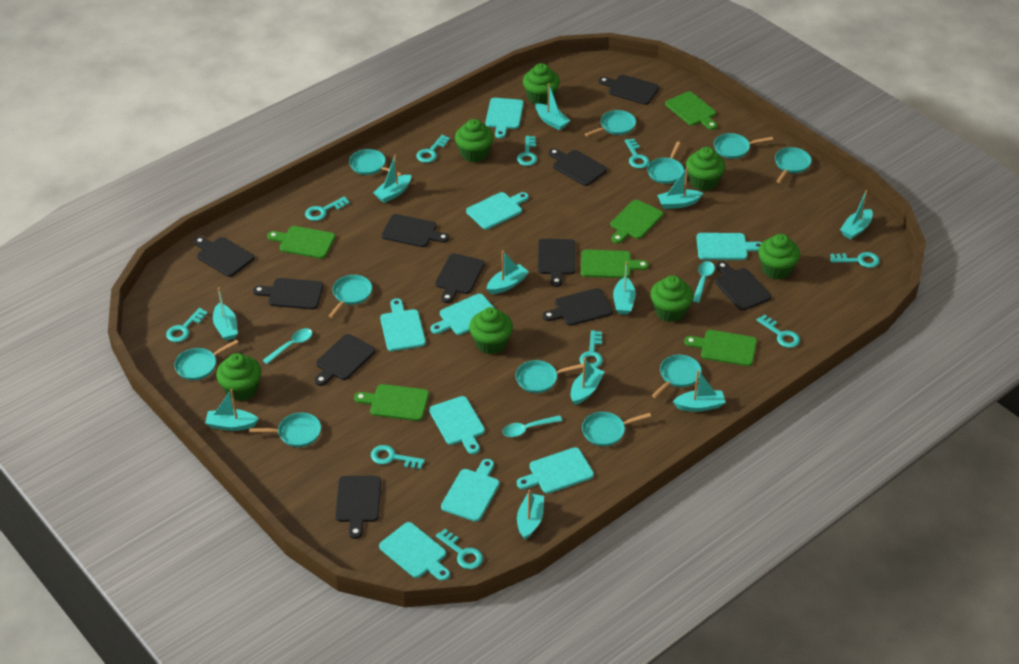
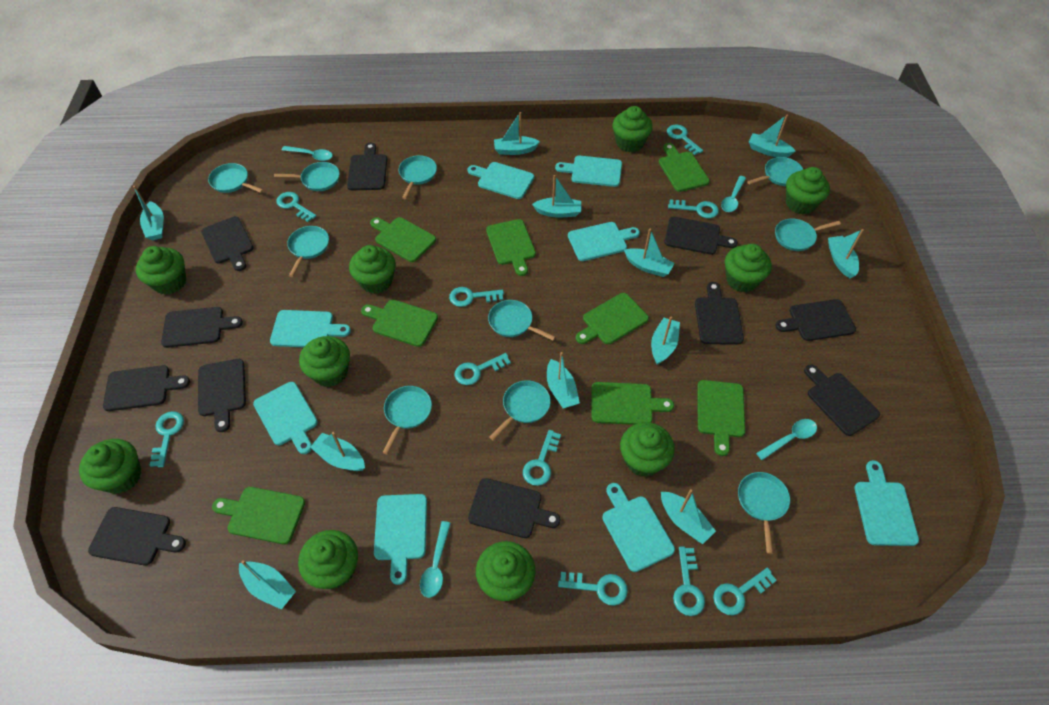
green cupcake: [216,353,262,401] [455,119,494,162] [469,307,513,354] [523,63,560,105] [650,275,693,322] [686,147,725,191] [758,234,800,280] = 7 -> [79,439,141,494] [136,246,186,295] [298,530,358,589] [299,336,350,387] [349,245,396,294] [476,541,536,601] [612,106,653,152] [620,422,675,477] [725,244,772,293] [786,167,830,214] = 10
green cutting board: [267,226,335,259] [354,384,429,421] [581,249,649,278] [610,200,663,244] [665,91,717,130] [684,330,757,366] = 6 -> [212,487,305,544] [361,299,438,347] [370,217,436,262] [486,219,536,276] [576,293,649,345] [591,382,674,425] [659,143,710,192] [697,380,745,456] = 8
turquoise cutting board: [379,522,450,580] [380,298,426,351] [429,396,485,454] [431,294,494,335] [441,459,499,522] [466,192,529,229] [485,98,524,138] [517,447,594,494] [697,233,762,260] = 9 -> [253,382,318,454] [270,310,351,347] [374,494,427,585] [467,162,534,199] [555,156,622,187] [568,222,640,261] [602,483,675,572] [855,460,919,546] = 8
turquoise pan: [174,340,239,380] [249,413,321,447] [329,275,372,318] [349,149,402,176] [516,360,583,393] [582,412,651,446] [585,110,636,136] [647,142,684,184] [652,355,702,398] [714,133,773,159] [775,147,812,183] = 11 -> [208,163,263,193] [274,162,340,191] [287,226,329,277] [382,386,432,454] [399,155,437,199] [488,300,556,341] [489,380,551,440] [738,472,790,554] [747,157,803,186] [775,219,841,251] = 10
turquoise spoon: [263,328,312,364] [502,415,562,437] [693,261,715,303] = 3 -> [282,146,333,161] [420,521,451,598] [721,176,746,212] [756,419,817,460] = 4

